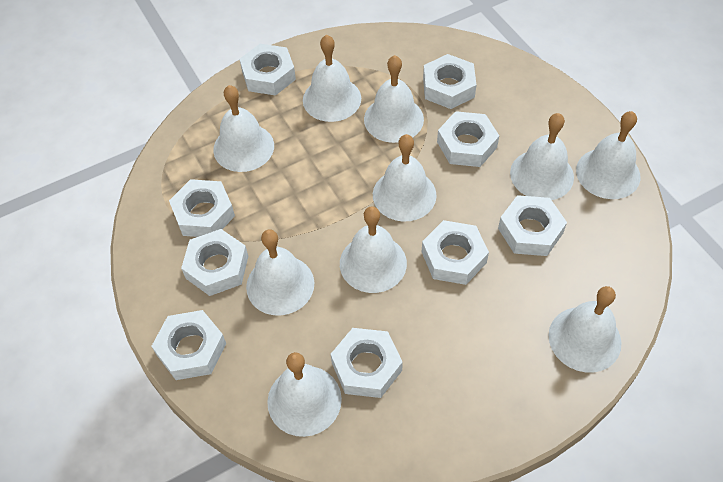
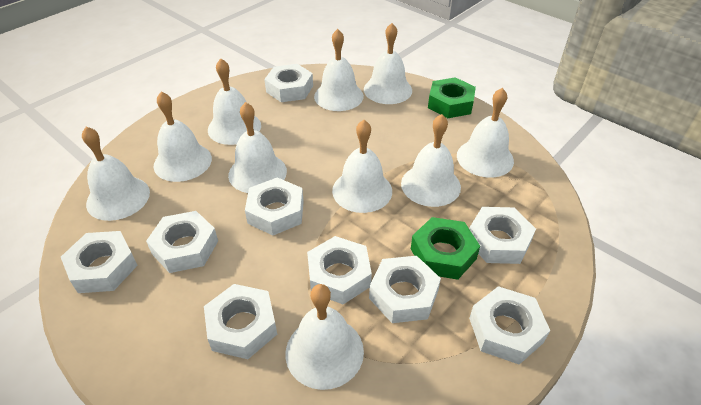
green nut: none = 0 -> [411,217,480,280] [428,77,476,118] = 2

